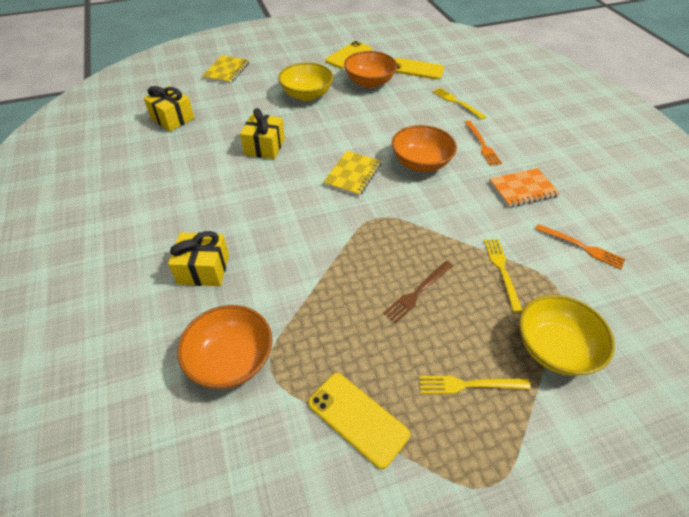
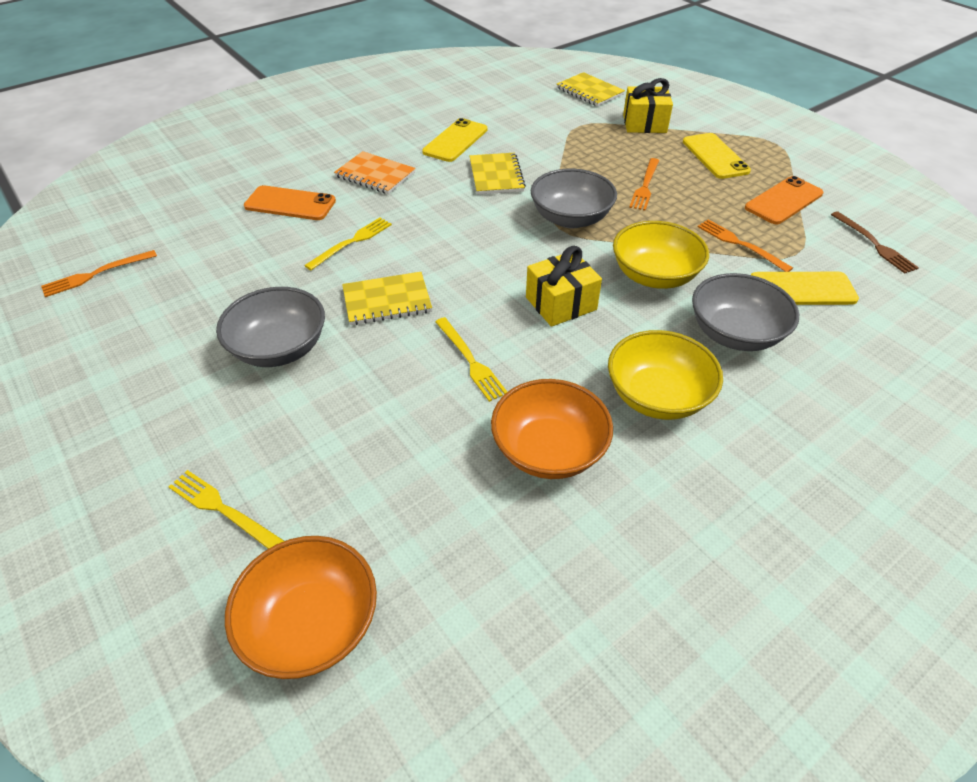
grey bowl: none = 0 -> [216,287,325,367] [531,169,617,228] [692,273,799,351] = 3
orange bowl: [177,305,273,389] [344,51,397,88] [392,125,457,172] = 3 -> [225,536,377,679] [491,379,613,479] = 2
orange fork: [465,121,502,166] [535,224,625,269] = 2 -> [41,250,157,297] [629,158,659,210] [698,219,793,272] = 3
orange phone: none = 0 -> [244,185,336,220] [745,176,824,224] = 2
yellow gift: [144,86,194,131] [168,231,229,286] [240,108,285,159] = 3 -> [526,246,602,327] [623,78,673,133] = 2
yellow notebook: [202,55,249,84] [323,151,381,196] = 2 -> [342,272,432,325] [470,153,526,195] [557,72,625,107] = 3

